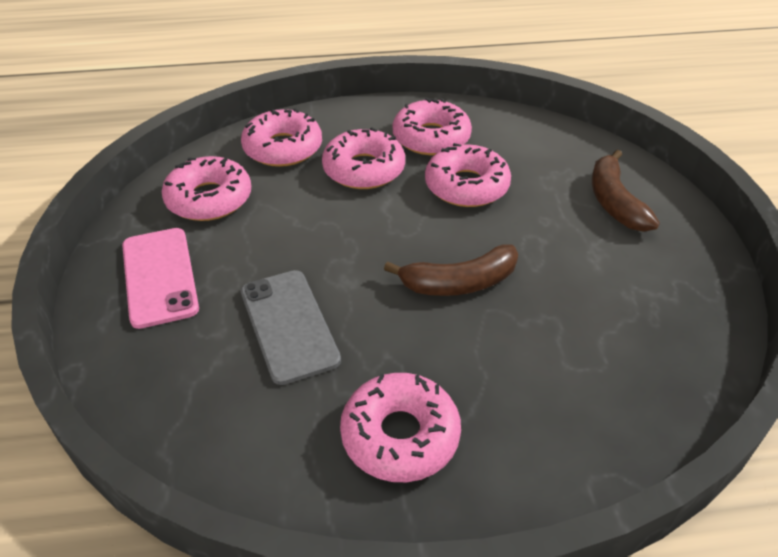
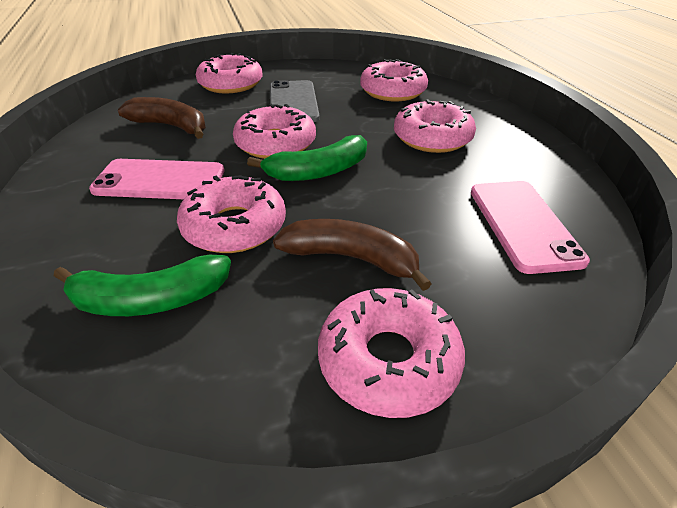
green banana: none = 0 -> [54,255,231,316] [247,135,367,181] = 2
pink phone: [122,228,199,329] = 1 -> [89,159,225,199] [471,181,590,274] = 2

